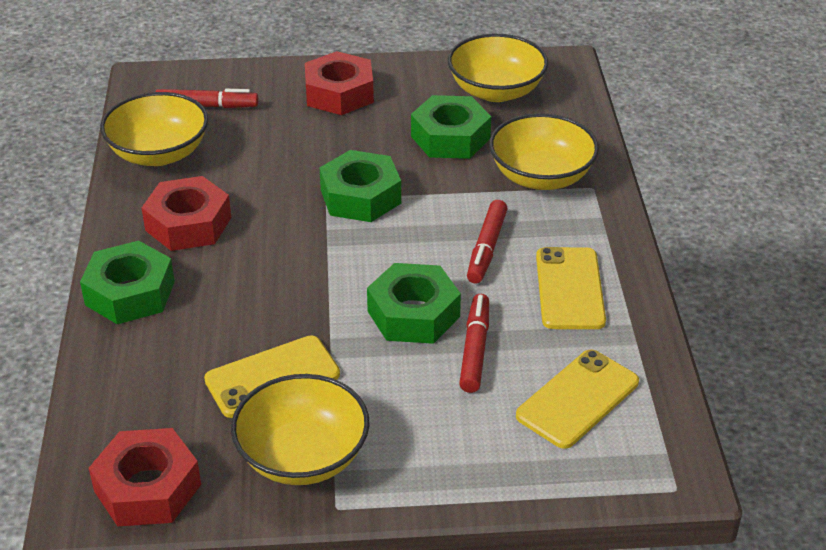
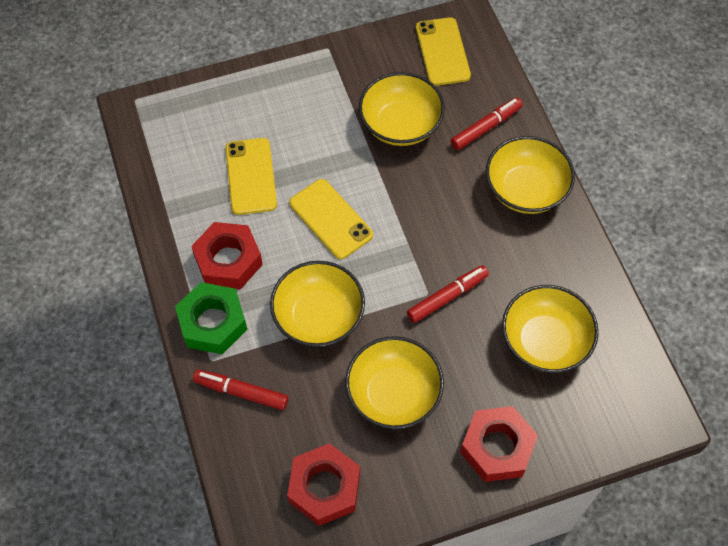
green nut: [80,241,175,324] [320,150,401,222] [367,263,461,344] [411,95,491,159] = 4 -> [175,282,248,354] = 1
yellow bowl: [100,92,208,166] [231,374,369,485] [448,34,548,102] [489,113,599,190] = 4 -> [270,261,365,347] [345,336,444,429] [359,72,445,146] [486,136,575,214] [502,285,599,373] = 5

